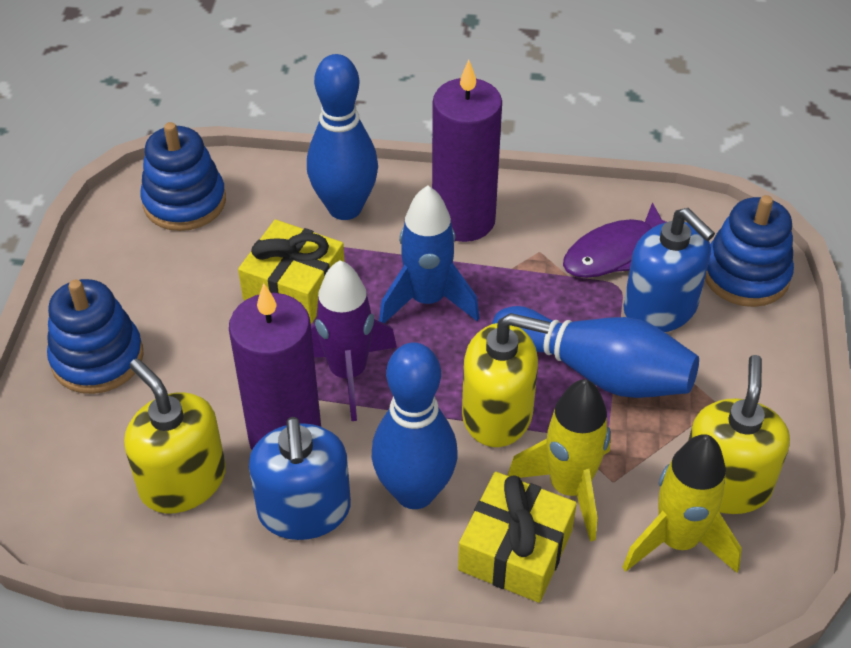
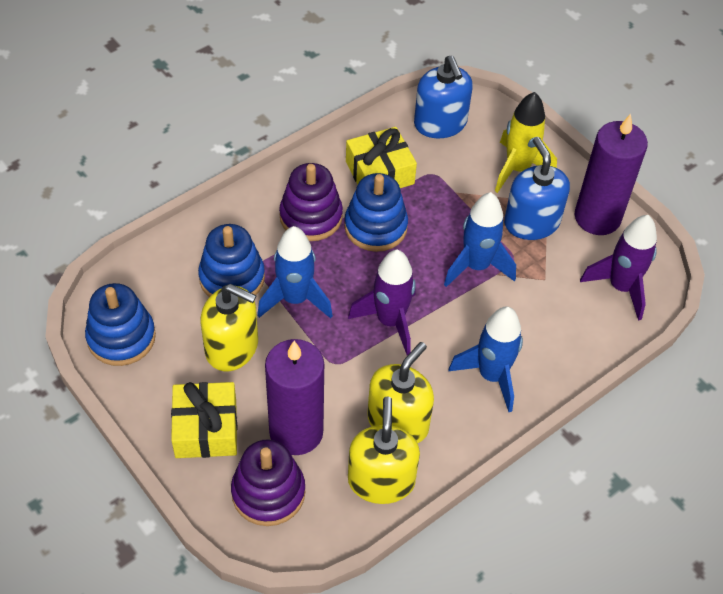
blue bowling pin: [307,54,378,220] [372,343,458,509] [492,306,699,398] = 3 -> none = 0
blue rocket: [379,186,480,323] = 1 -> [257,226,333,319] [444,192,516,287] [448,306,523,412] = 3
purple fish: [563,202,666,278] = 1 -> none = 0
purple rocket: [311,260,397,421] = 1 -> [348,250,416,355] [580,215,657,321] = 2
purple stacking toy: none = 0 -> [231,440,305,526] [279,163,343,241] = 2
yellow rocket: [507,379,611,541] [622,434,742,573] = 2 -> [495,92,557,193] = 1

